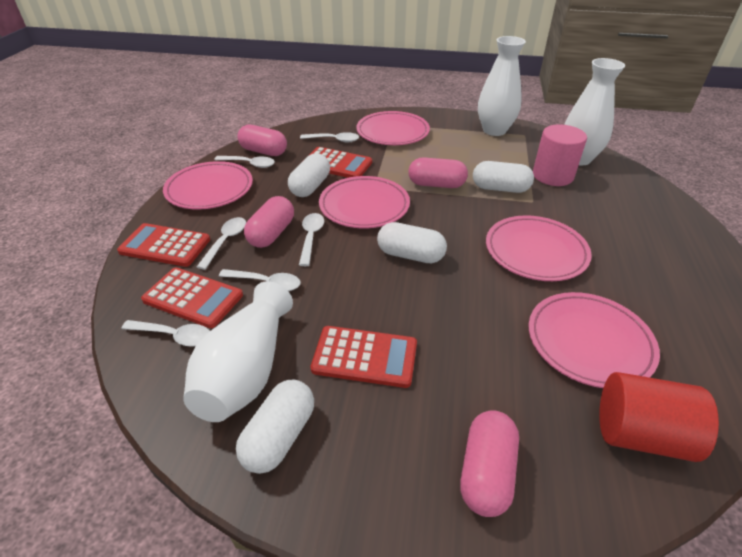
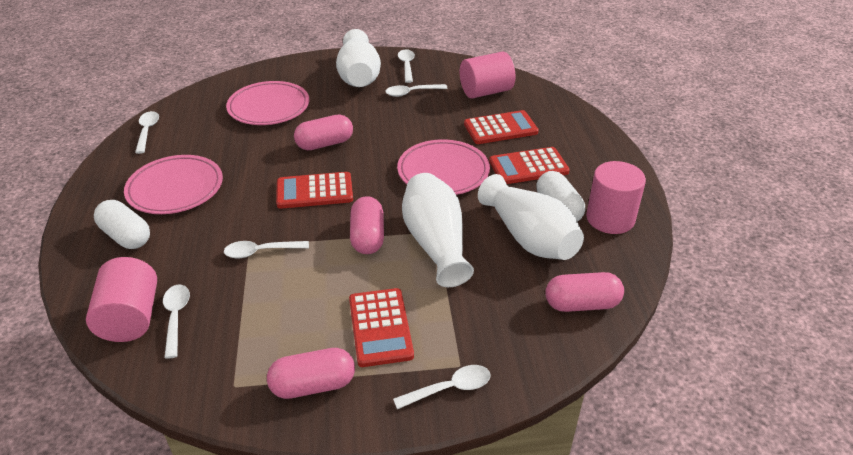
pink cylinder: [533,124,587,186] = 1 -> [86,257,157,342] [460,52,515,99] [586,161,646,234] = 3
pink plate: [163,161,253,210] [319,176,410,228] [356,111,430,145] [486,215,592,281] [529,292,660,388] = 5 -> [124,155,223,214] [226,81,309,125] [397,139,490,195] = 3
red cylinder: [599,372,719,462] = 1 -> none = 0
white capsule: [236,380,314,474] [288,153,330,197] [377,222,447,263] [473,161,534,193] = 4 -> [94,200,150,249] [537,171,585,222] = 2

